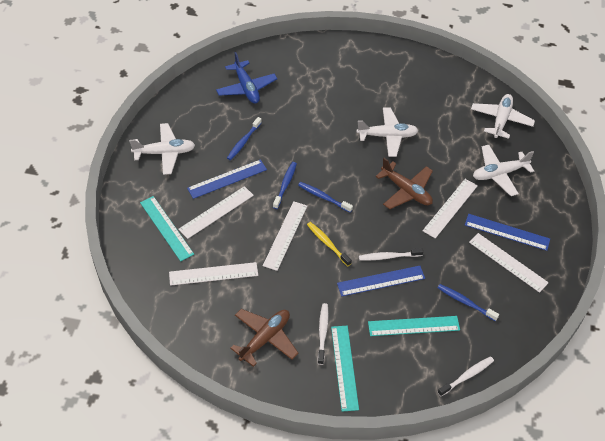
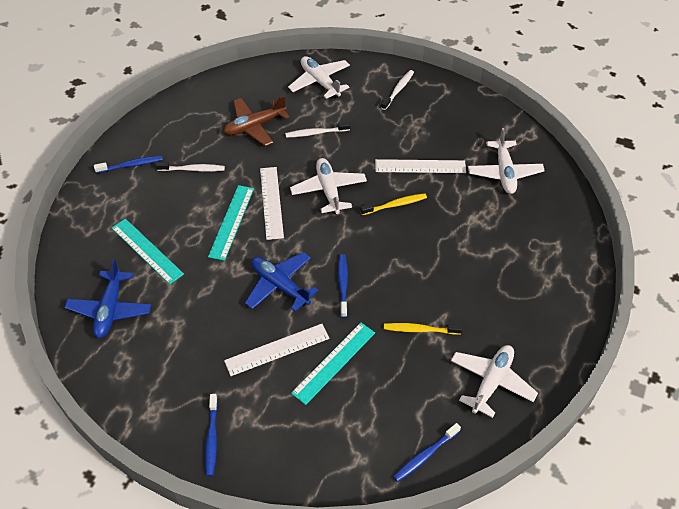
blue plane: [216,52,277,104] = 1 -> [65,259,151,338] [245,252,319,312] = 2
blue ruler: [187,159,267,199] [337,266,425,297] [465,214,550,251] = 3 -> none = 0
brown plane: [230,309,299,367] [375,158,433,209] = 2 -> [224,95,290,146] = 1
white ruler: [169,262,258,286] [178,186,254,239] [263,201,307,271] [423,179,478,239] [469,233,549,293] = 5 -> [224,324,330,376] [260,167,284,240] [375,159,466,173] = 3
yellow toothbrush: [307,222,352,266] = 1 -> [360,193,427,215] [384,323,462,335] = 2

